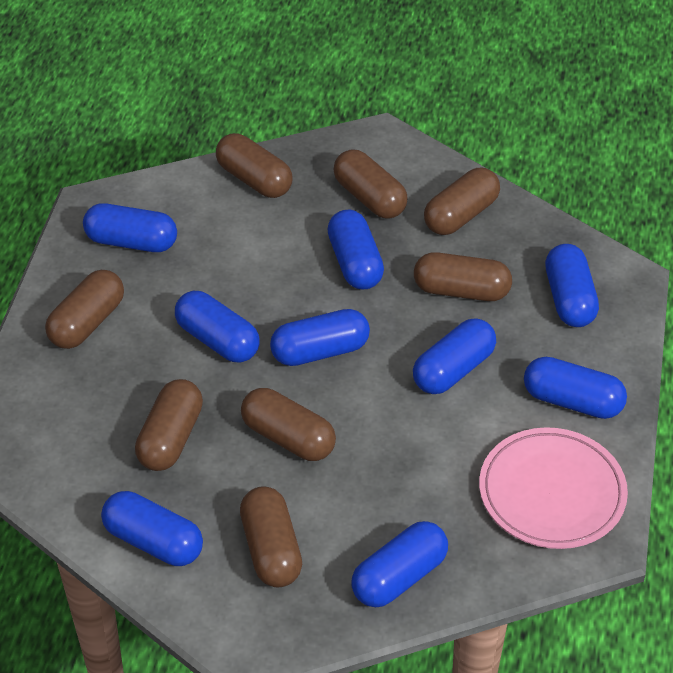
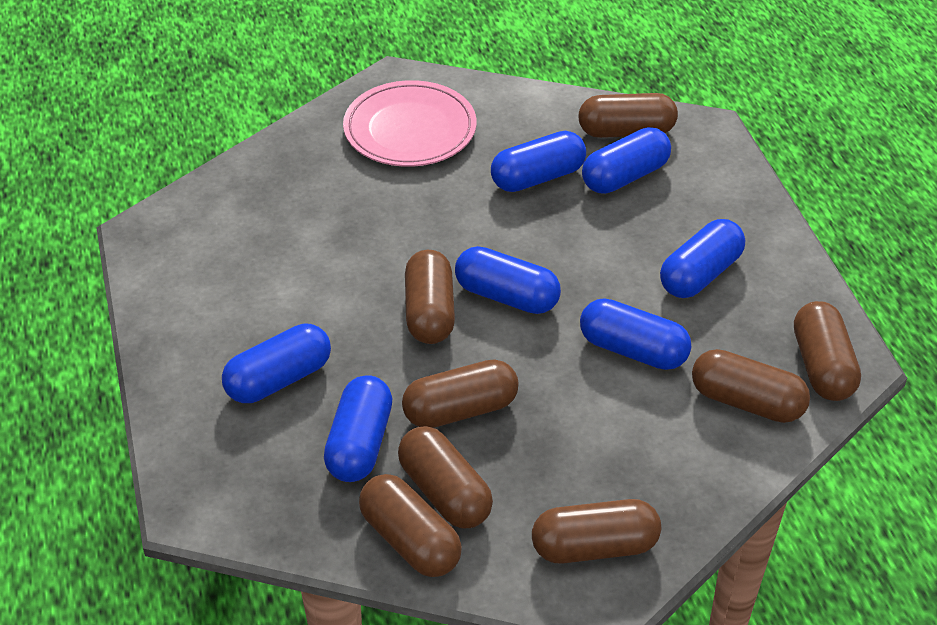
blue capsule: [83,203,177,252] [101,491,203,566] [175,291,260,363] [270,309,370,366] [327,210,384,289] [351,521,448,607] [413,318,496,394] [524,357,627,419] [545,244,599,327] = 9 -> [222,324,331,403] [324,375,392,482] [455,246,561,314] [491,131,586,192] [580,298,691,370] [582,127,671,194] [660,219,745,298] = 7

